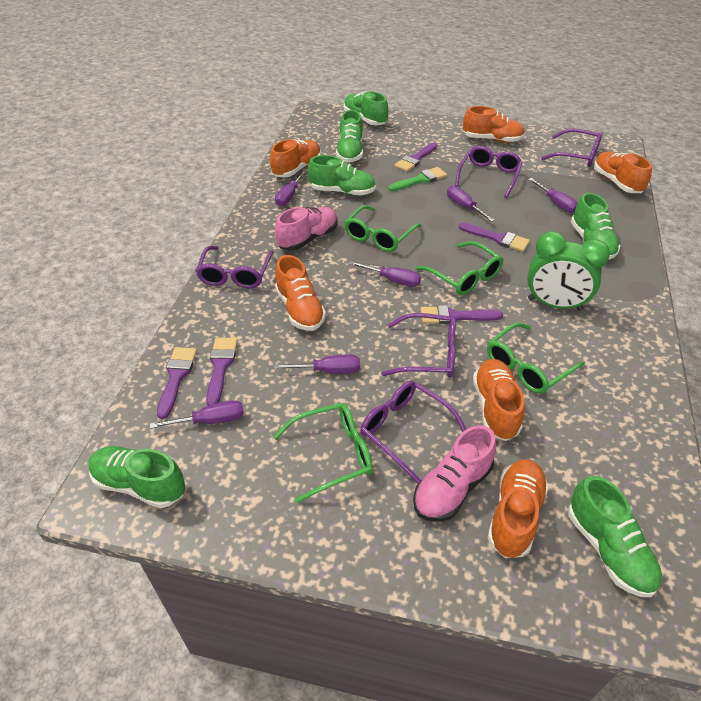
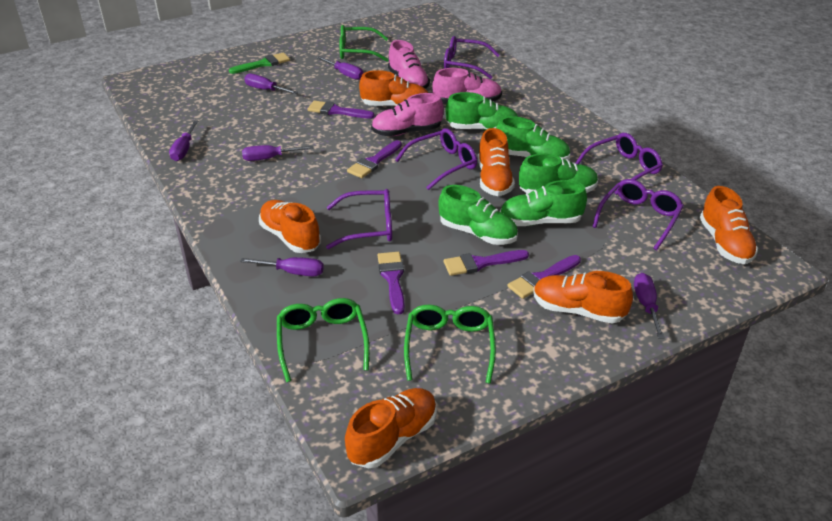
green clock: [527,231,610,311] = 1 -> none = 0
green glasses: [273,403,373,503] [344,205,422,252] [416,241,504,295] [487,322,585,394] = 4 -> [277,298,370,382] [340,25,389,62] [404,305,496,384] = 3
green shoe: [89,446,185,508] [308,155,376,196] [336,110,363,163] [344,91,388,125] [568,476,662,597] [571,193,620,260] = 6 -> [438,185,518,245] [446,92,518,130] [496,116,570,160] [500,180,587,226] [519,154,598,194] = 5
pink shoe: [275,207,338,251] [413,425,496,522] = 2 -> [371,93,444,136] [388,40,430,89] [432,68,502,103] = 3

